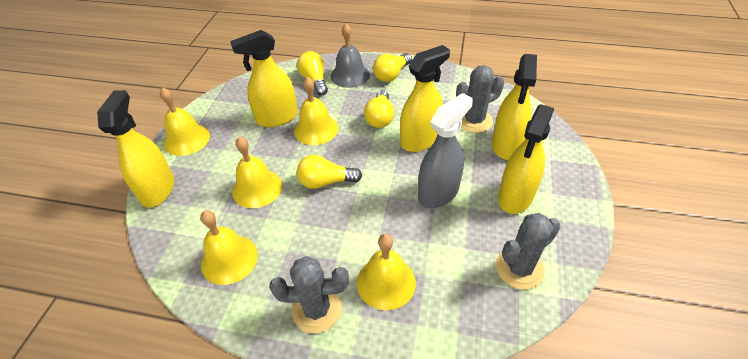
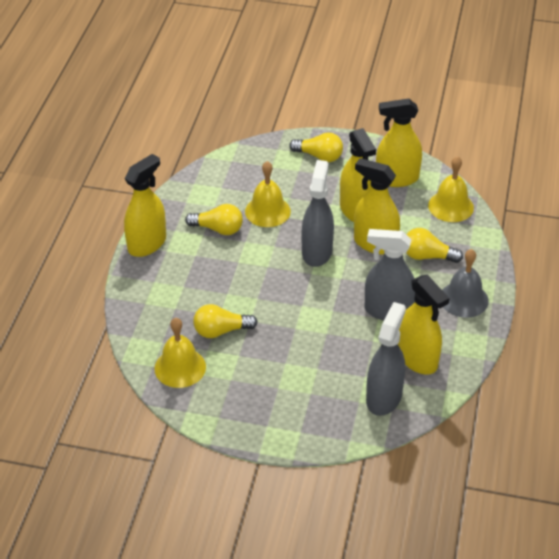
grey cactus: [269,256,349,333] [456,65,504,133] [496,213,561,289] = 3 -> none = 0
grey spray bottle: [418,93,473,208] = 1 -> [301,160,334,267] [365,229,415,321] [366,302,406,416] = 3
yellow bell: [160,87,210,156] [200,210,258,285] [232,136,282,208] [294,77,339,145] [357,234,416,310] = 5 -> [154,318,206,388] [245,161,291,227] [428,156,474,222] = 3

